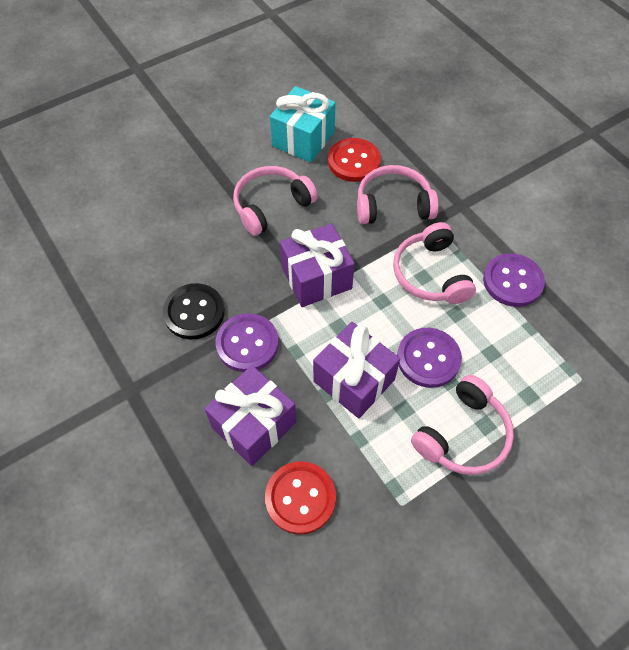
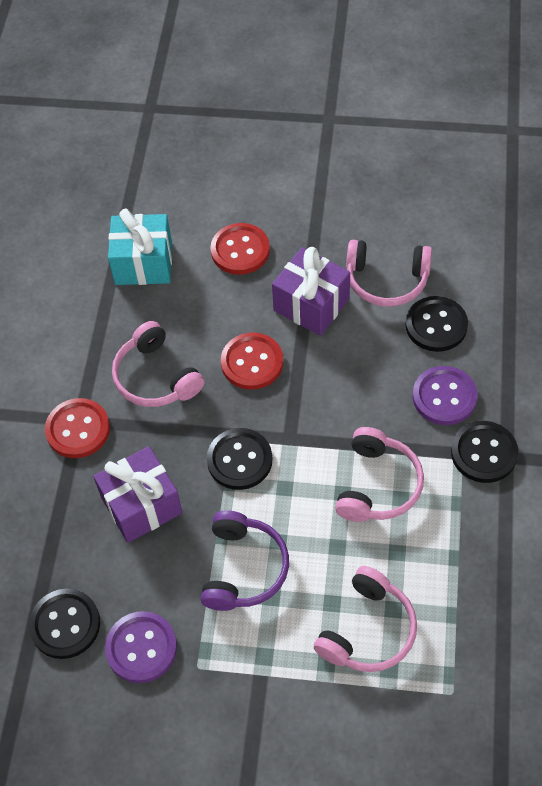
black button: [162,283,225,339] = 1 -> [29,589,100,659] [207,428,272,490] [405,296,468,352] [451,421,518,483] = 4
purple button: [216,313,279,372] [397,328,462,388] [483,253,545,307] = 3 -> [105,611,177,683] [413,366,478,425] = 2
purple gift: [204,365,296,466] [280,224,355,307] [313,322,400,418] = 3 -> [93,446,183,543] [272,247,350,336] = 2
purple headphones: none = 0 -> [201,510,289,611] = 1
red button: [265,461,336,535] [328,138,381,182] = 2 -> [45,398,110,458] [211,223,270,275] [221,332,283,390] = 3

